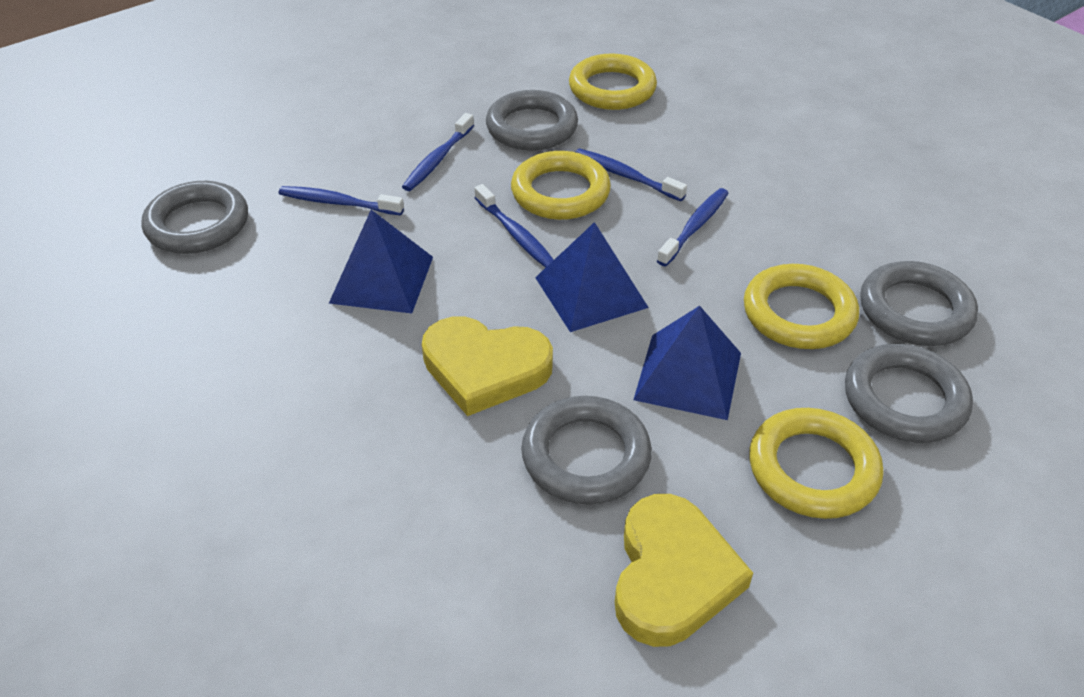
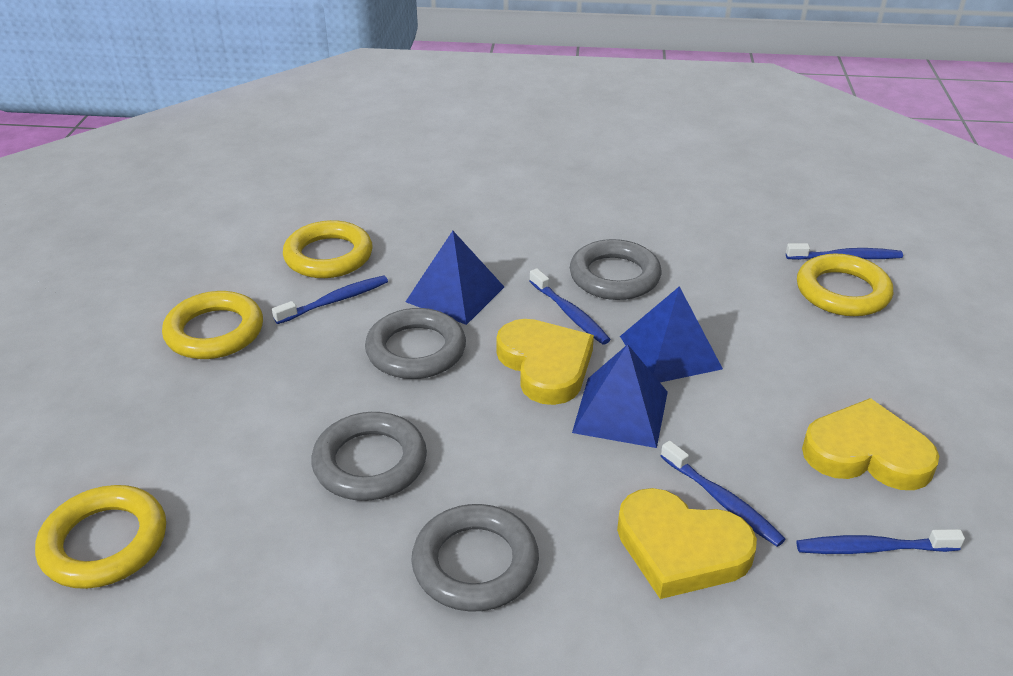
grey ring: [142,181,248,254] [486,90,578,151] [521,396,652,505] [845,344,973,443] [860,261,978,346] = 5 -> [311,412,427,501] [365,308,466,379] [411,504,539,611] [570,239,661,300] = 4
yellow heart: [422,317,553,416] [615,494,753,647] = 2 -> [496,319,594,405] [617,488,757,599] [802,398,939,490] = 3

